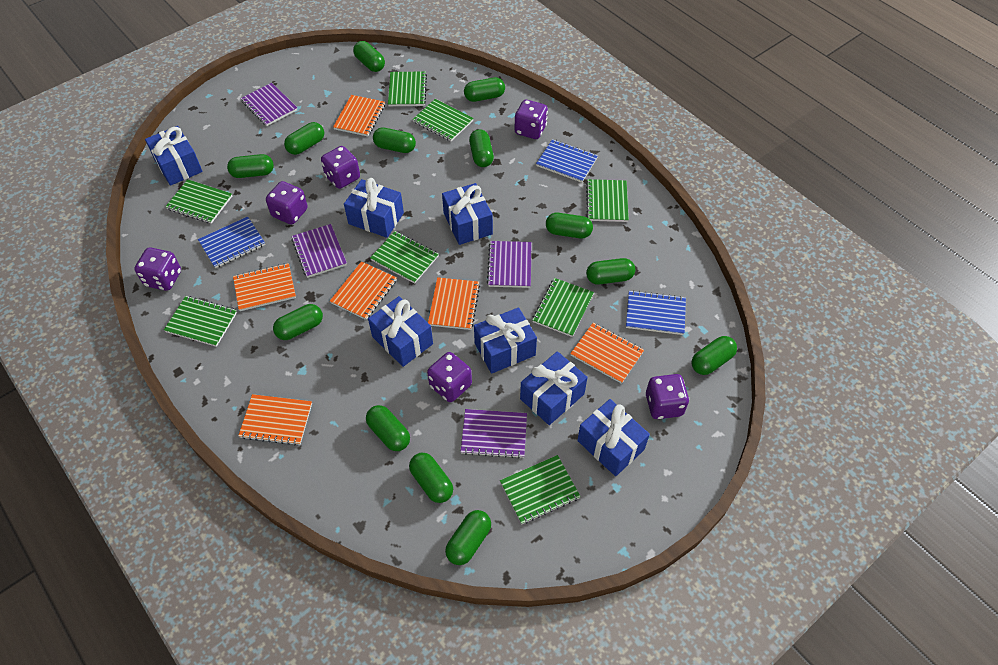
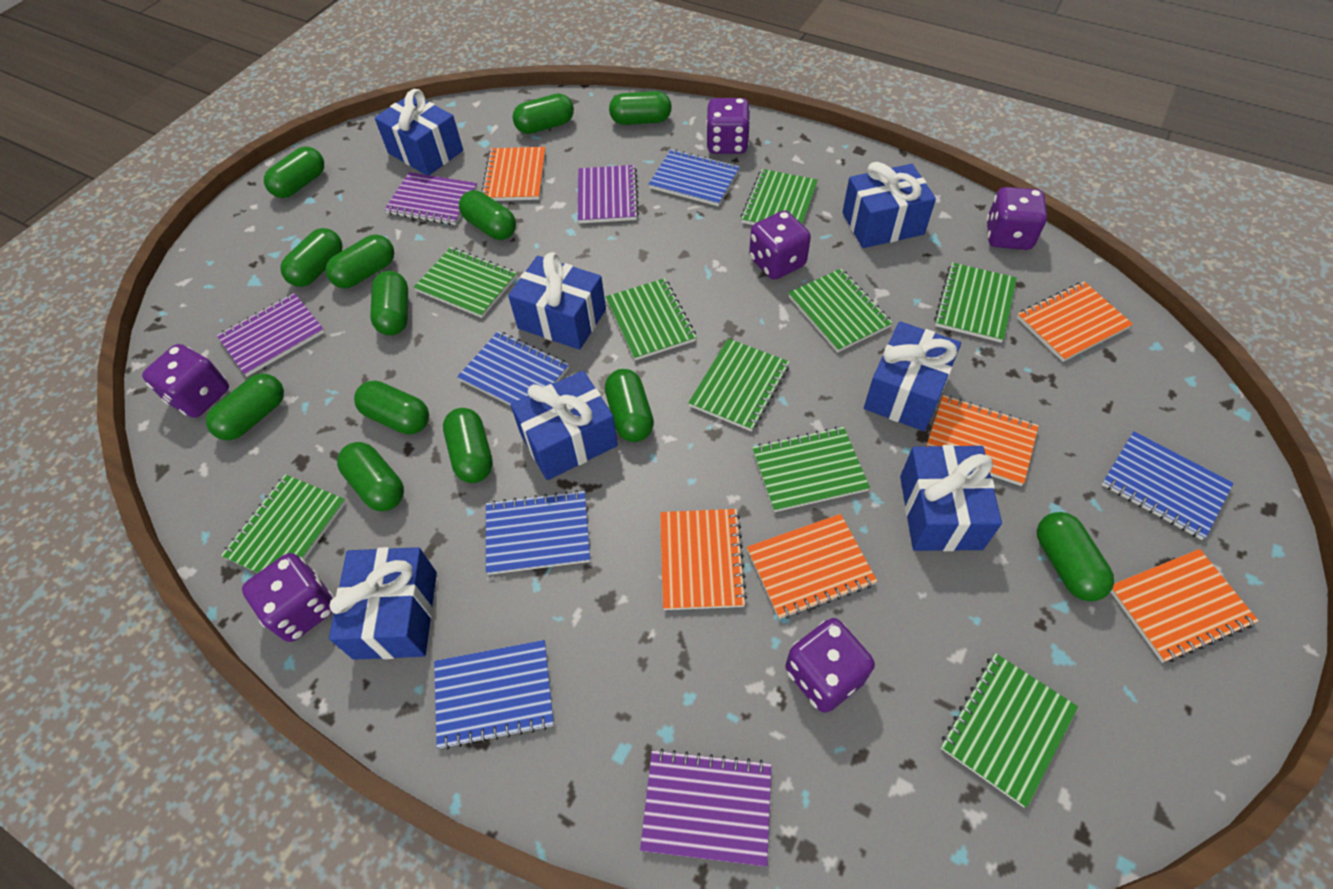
blue notebook: [198,216,265,268] [536,139,598,183] [626,290,686,335] = 3 -> [434,640,554,750] [457,331,569,406] [486,490,590,575] [648,149,740,206] [1102,431,1234,540] = 5
green notebook: [164,296,237,347] [165,179,232,224] [370,231,439,284] [388,71,427,106] [412,99,474,141] [500,455,581,524] [532,278,594,337] [586,179,629,222] = 8 -> [221,474,346,573] [414,247,517,318] [606,278,696,360] [688,338,790,432] [741,169,818,225] [752,427,870,512] [788,269,893,352] [934,263,1017,343] [940,653,1078,808] = 9

